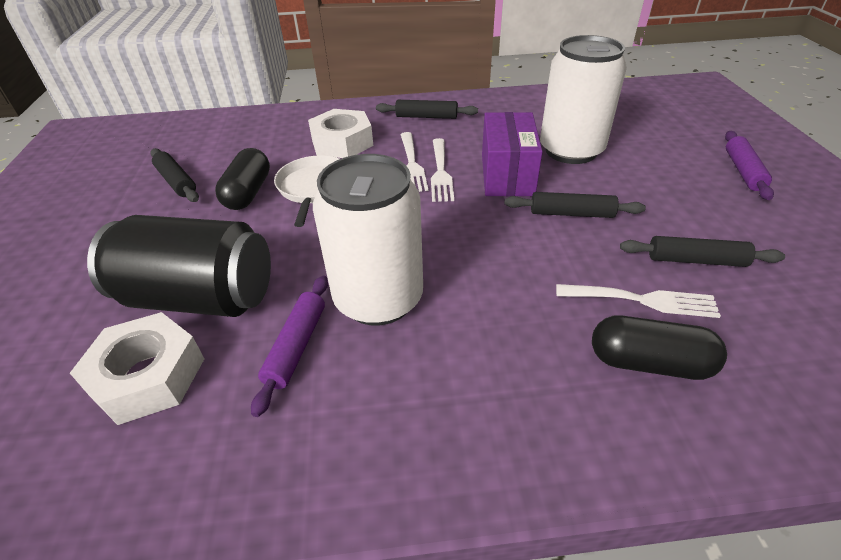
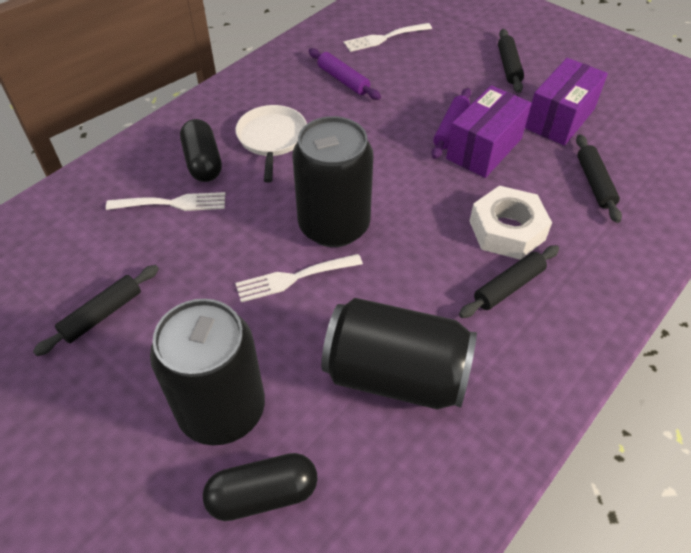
black can: [87,215,271,317] = 1 -> [150,299,265,445] [292,116,373,247] [321,298,477,409] = 3
purple box: [482,112,543,196] = 1 -> [446,85,532,178] [525,58,608,146] = 2
white can: [313,154,423,326] [540,35,627,164] = 2 -> none = 0
white nut: [70,312,204,425] [308,109,373,158] = 2 -> [470,186,552,260] = 1

